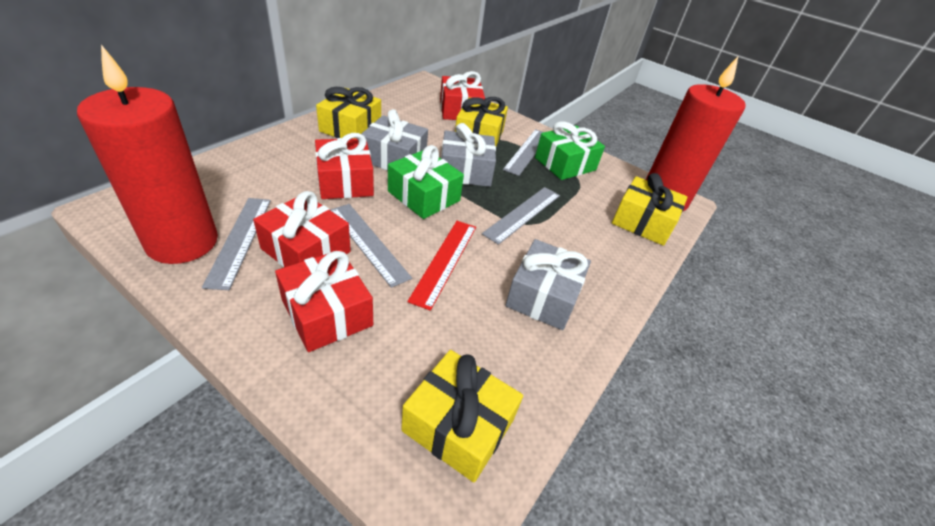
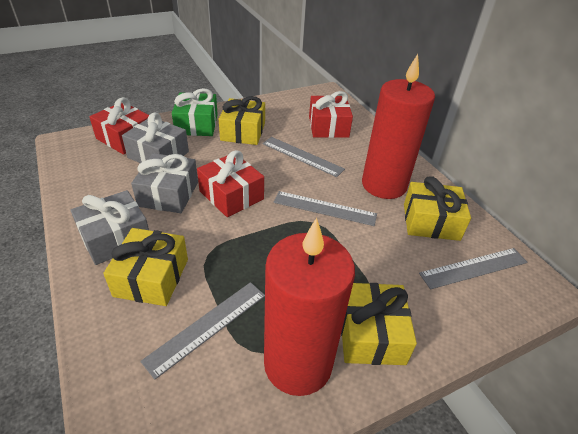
green gift: [388,145,464,219] [535,121,605,180] = 2 -> [172,88,218,136] = 1
red gift: [253,191,351,267] [275,250,373,352] [315,133,374,199] [440,71,485,120] = 4 -> [89,97,149,155] [197,150,264,217] [309,91,353,138] = 3
red ruler: [407,221,476,311] = 1 -> none = 0

